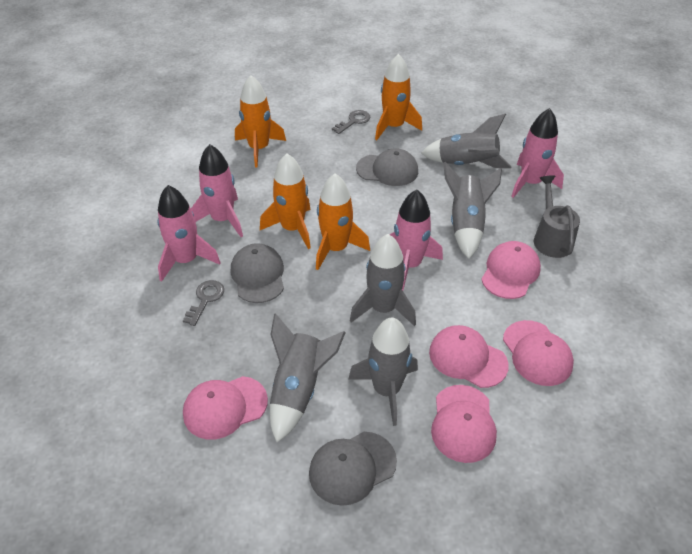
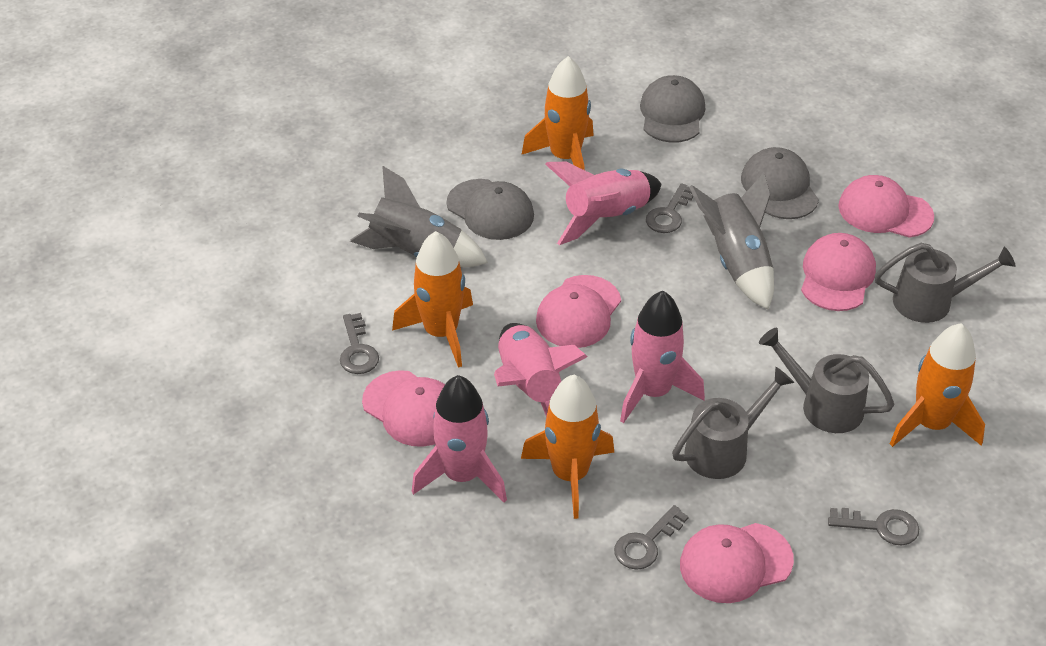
grey key: [183,280,224,326] [332,110,370,134] = 2 -> [340,313,379,374] [614,505,689,570] [646,183,693,233] [828,508,919,545] = 4
grey rocket: [270,313,346,442] [348,317,418,426] [350,234,416,326] [421,114,511,168] [443,162,502,259] = 5 -> [350,166,488,267] [689,173,774,310] = 2
grey watering can: [534,175,580,258] = 1 -> [672,367,795,479] [759,328,895,433] [875,243,1015,323] = 3

